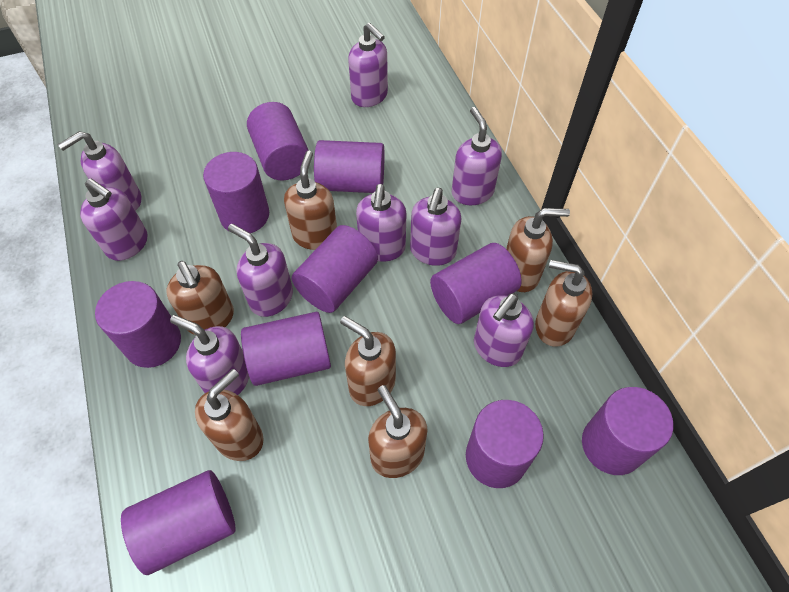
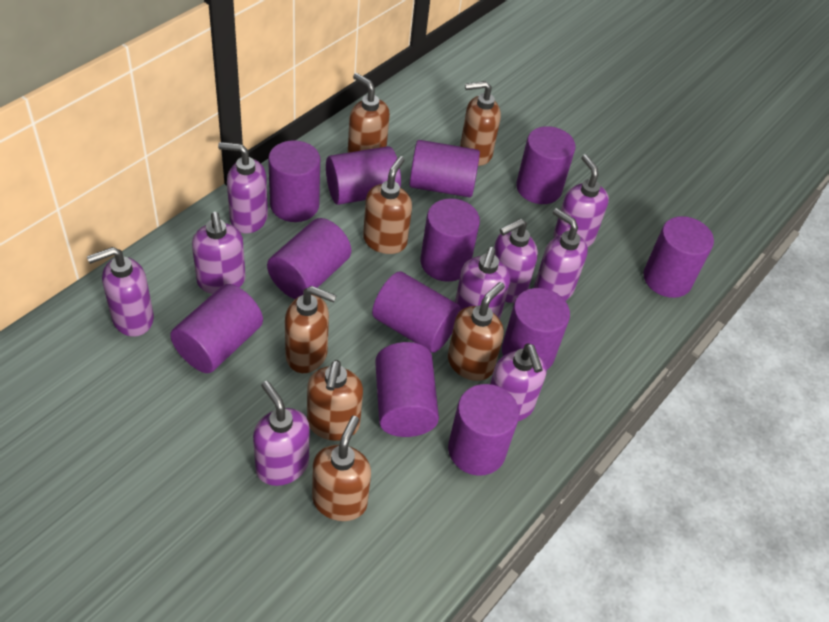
purple cylinder: [95,281,181,368] [121,470,235,575] [203,152,269,233] [241,312,331,386] [247,102,309,180] [292,225,378,313] [314,140,384,193] [430,243,522,324] [466,400,544,488] [582,387,673,475] = 10 -> [170,284,263,373] [267,218,351,299] [268,140,320,222] [326,146,401,205] [372,271,461,353] [375,342,439,437] [409,140,480,197] [421,198,480,282] [448,384,519,476] [502,288,570,370] [516,126,575,204] [643,216,714,298] = 12

